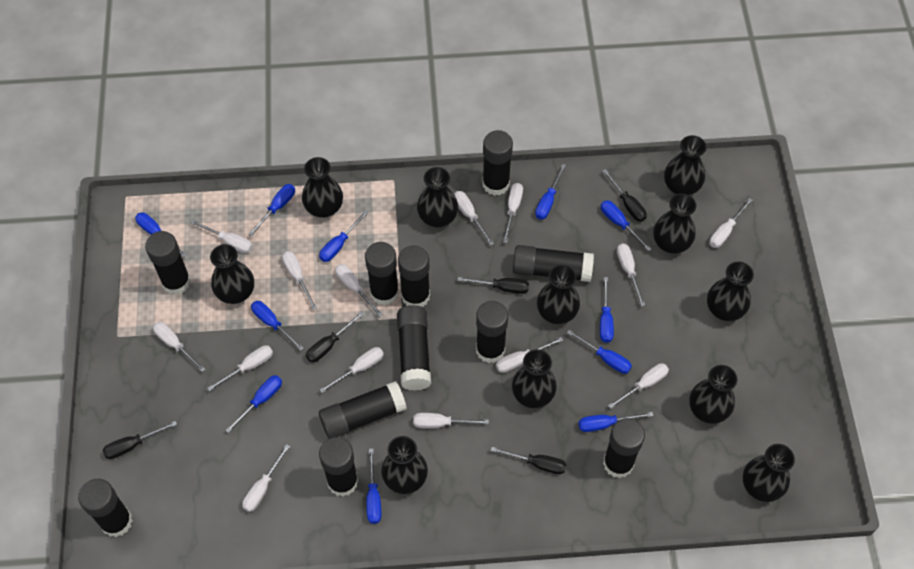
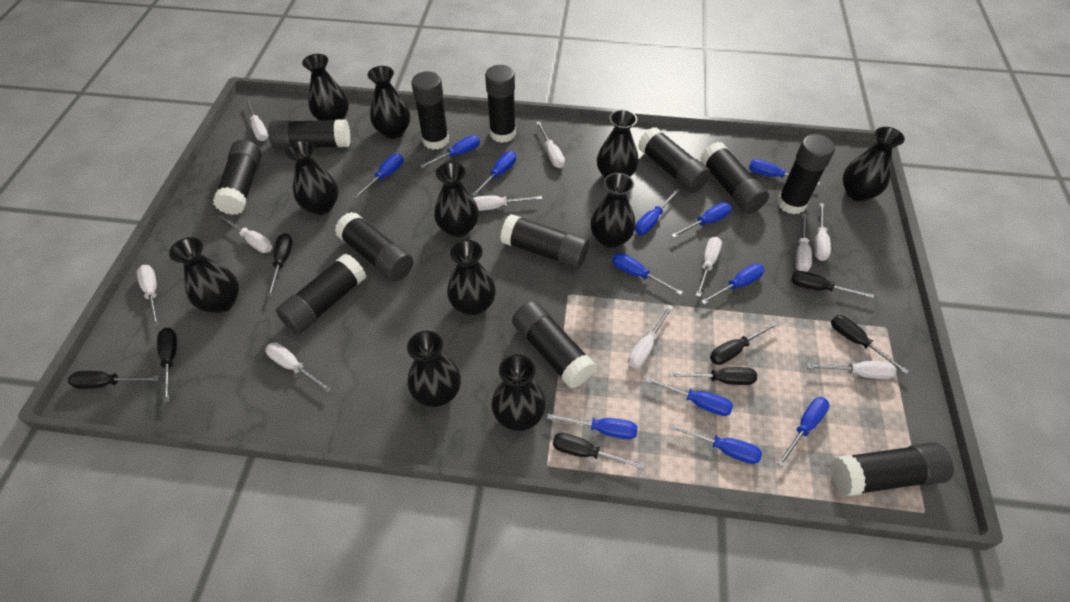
black glue stick: [78,479,133,537] [145,231,191,295] [319,381,407,439] [319,437,358,497] [365,242,399,305] [397,305,431,391] [398,245,430,307] [476,301,508,363] [482,130,513,196] [513,245,594,282] [603,418,645,478] = 11 -> [213,140,262,215] [268,119,350,149] [276,253,366,334] [335,212,413,281] [412,71,449,150] [485,65,516,143] [500,214,589,269] [512,301,596,389] [638,127,710,193] [700,142,769,214] [777,134,835,214] [831,442,954,496] = 12
black screwdriver: [103,421,177,459] [306,312,364,363] [458,277,529,294] [491,447,566,474] [602,169,647,222] = 5 -> [68,371,159,389] [157,328,177,403] [267,233,293,297] [553,433,645,469] [669,367,757,385] [710,321,779,365] [791,271,874,298] [831,315,908,374] = 8
blue screwdriver: [135,213,187,257] [225,375,282,433] [248,184,295,236] [251,301,304,351] [319,210,369,262] [366,448,381,524] [535,164,566,220] [567,330,632,374] [578,412,653,432] [600,277,614,343] [601,200,651,251] = 11 -> [353,153,403,199] [420,135,480,168] [472,151,516,196] [547,414,638,439] [612,253,683,295] [635,189,680,235] [645,377,733,416] [669,423,762,464] [671,202,732,238] [701,263,764,305] [749,159,820,185] [777,397,830,466] = 12
white screwdriver: [153,322,205,372] [190,219,253,253] [207,345,273,391] [242,444,290,512] [282,251,317,310] [320,347,384,393] [335,264,383,317] [413,413,489,428] [454,191,494,245] [496,337,563,373] [503,183,523,243] [608,363,669,409] [617,244,645,306] [710,198,753,248] = 14 -> [137,265,159,327] [218,214,272,253] [245,99,268,141] [265,342,332,392] [473,195,542,211] [536,122,565,168] [628,305,673,369] [696,237,722,297] [795,213,812,272] [807,361,896,379] [814,203,831,261] = 11

